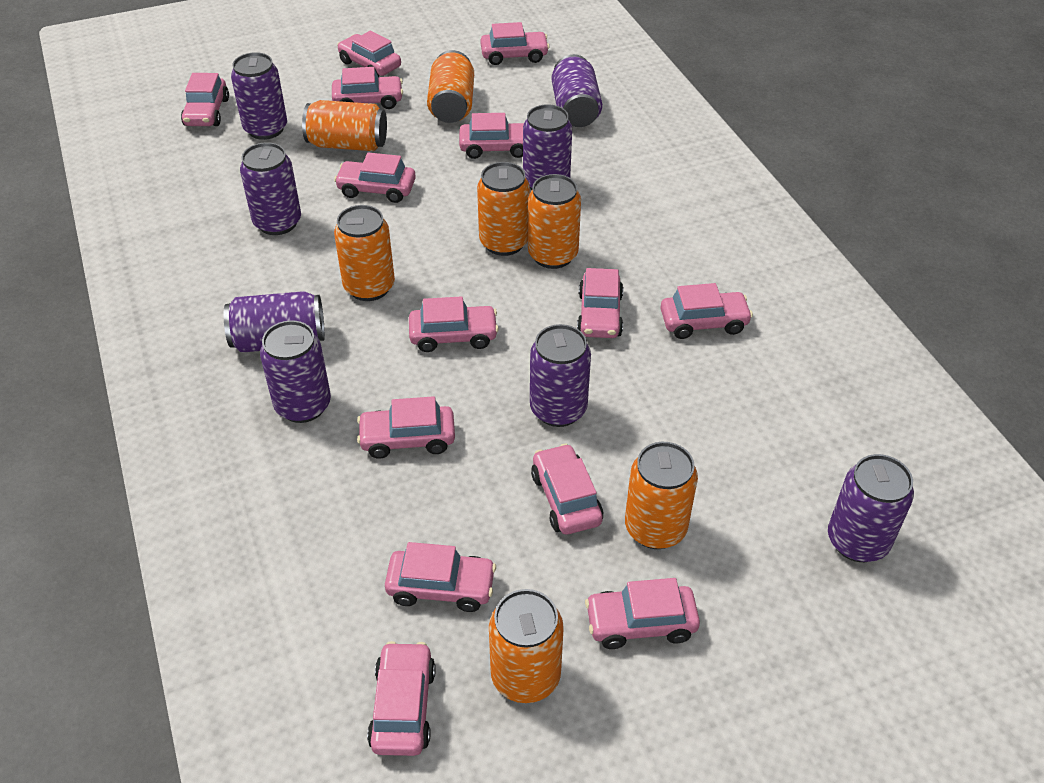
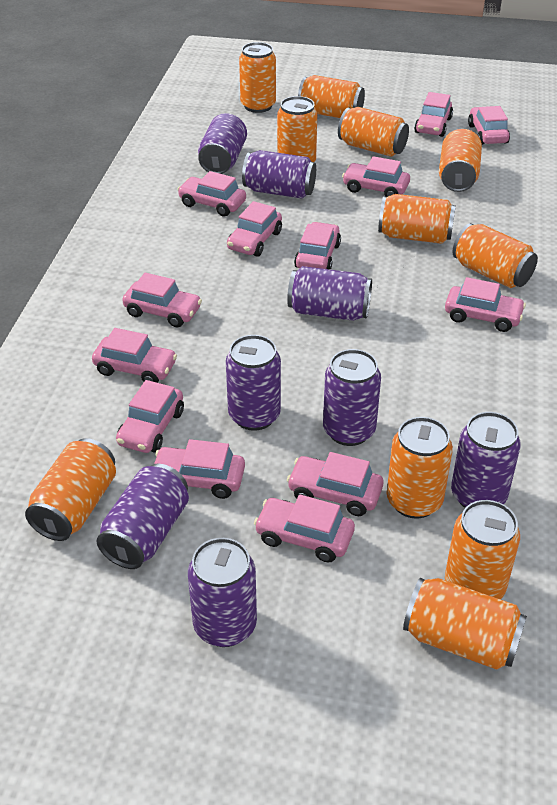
orange can: [302,100,387,151] [334,205,395,301] [427,50,474,123] [477,162,530,256] [489,589,564,703] [528,174,581,269] [625,442,698,549] = 7 -> [25,438,116,541] [239,42,276,113] [277,96,317,162] [298,75,365,118] [338,107,409,156] [378,194,456,244] [387,417,453,519] [403,578,527,670] [439,129,482,192] [445,500,520,599] [453,223,538,288] = 11
pink car: [181,73,229,126] [332,67,403,109] [334,152,416,203] [337,30,401,77] [357,396,455,459] [367,641,436,756] [385,542,496,612] [409,296,499,352] [459,113,524,159] [480,22,549,65] [531,443,604,534] [577,268,623,338] [585,578,700,649] [660,283,753,339] = 14 -> [92,328,177,383] [116,380,184,453] [122,273,202,327] [154,439,245,499] [177,171,246,217] [227,201,282,257] [254,494,355,563] [287,452,383,516] [294,222,341,270] [342,156,410,197] [414,92,453,137] [445,277,526,332] [468,106,510,145] = 13

